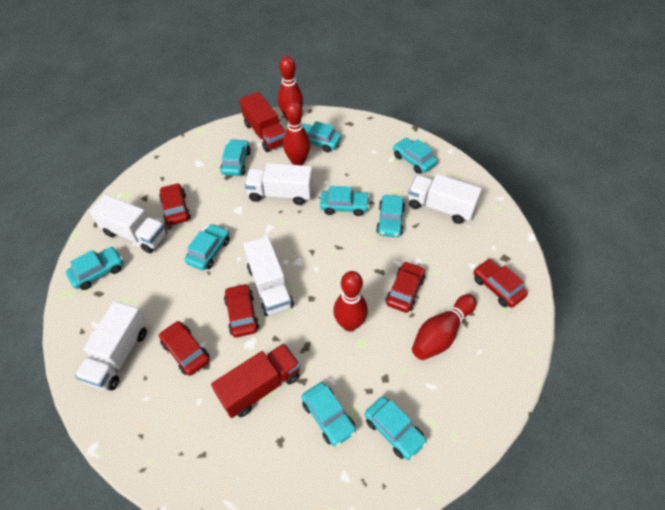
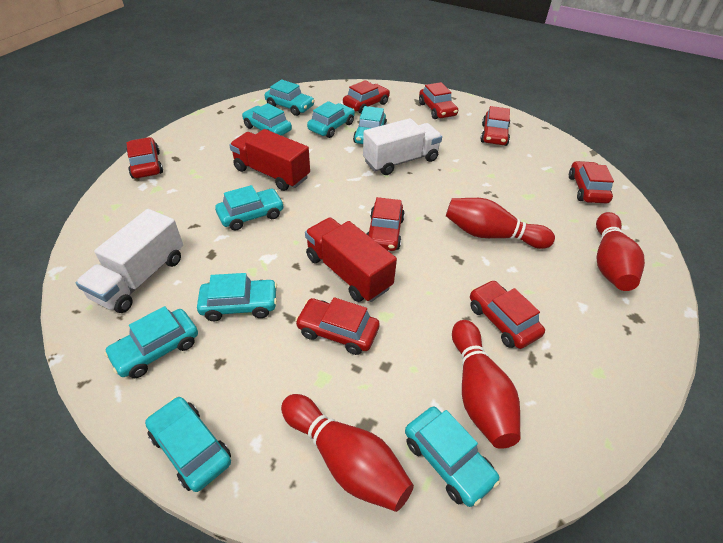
red car: [159,183,191,225] [159,321,210,376] [224,283,259,338] [386,261,425,313] [473,259,528,308] = 5 -> [126,137,163,179] [295,297,380,355] [343,80,390,114] [367,197,405,251] [419,82,458,119] [470,280,545,349] [481,106,510,146] [569,161,614,203] = 8
white truck: [75,301,147,391] [90,194,167,253] [243,236,294,316] [245,163,313,205] [408,174,482,224] = 5 -> [76,209,183,313] [363,118,442,175] = 2

